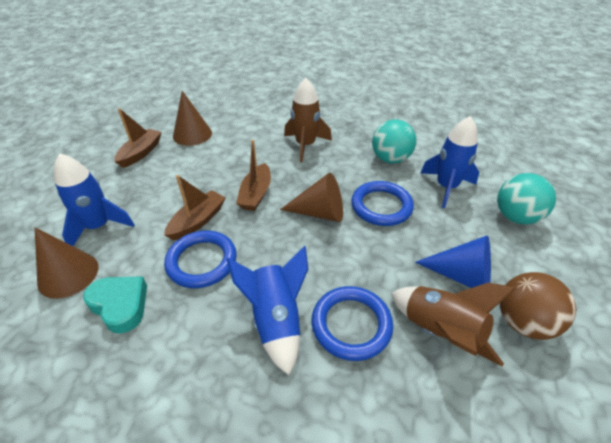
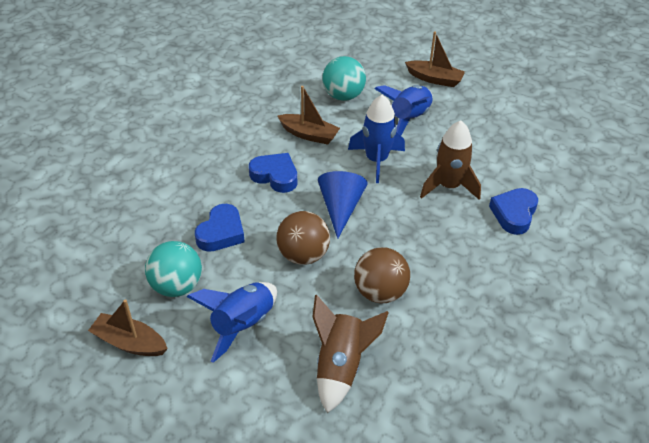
blue heart: none = 0 -> [195,204,245,252] [249,153,297,193] [489,188,538,235] = 3
blue ring: [164,231,237,288] [311,286,393,361] [351,181,414,226] = 3 -> none = 0
brown ball: [500,272,576,340] = 1 -> [276,211,330,265] [354,247,410,303] = 2
brown cone: [35,227,98,299] [173,91,212,146] [280,173,343,222] = 3 -> none = 0
turquoise heart: [83,276,147,333] = 1 -> none = 0

